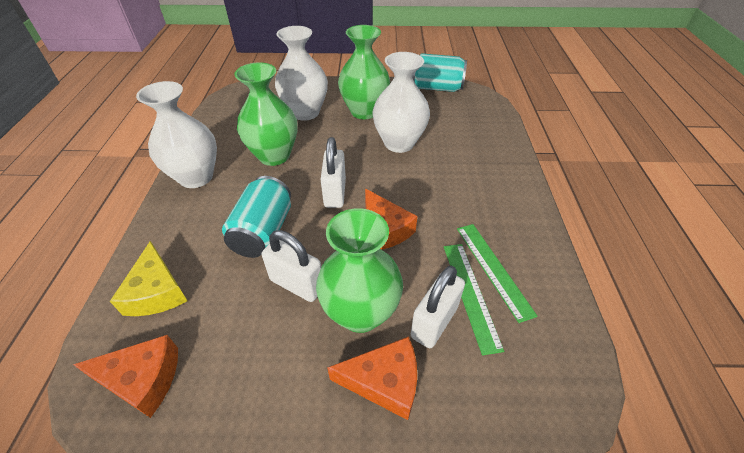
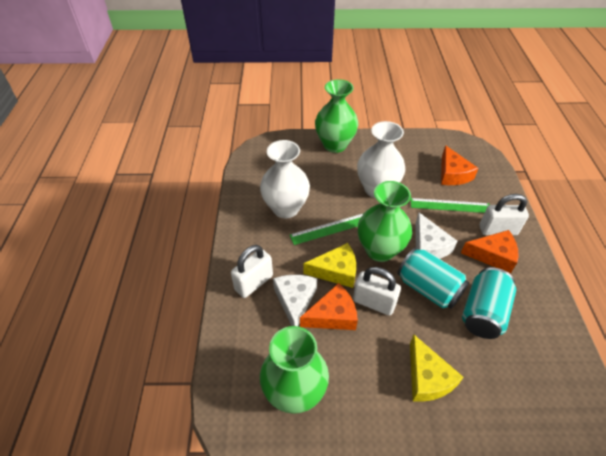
white cheese: none = 0 -> [273,275,317,326] [415,213,457,259] = 2
white vase: [136,81,217,188] [275,26,328,121] [372,52,430,153] = 3 -> [260,140,310,218] [357,121,405,198] = 2
yellow cheese: [110,241,188,316] = 1 -> [304,243,356,288] [410,335,464,402] = 2

